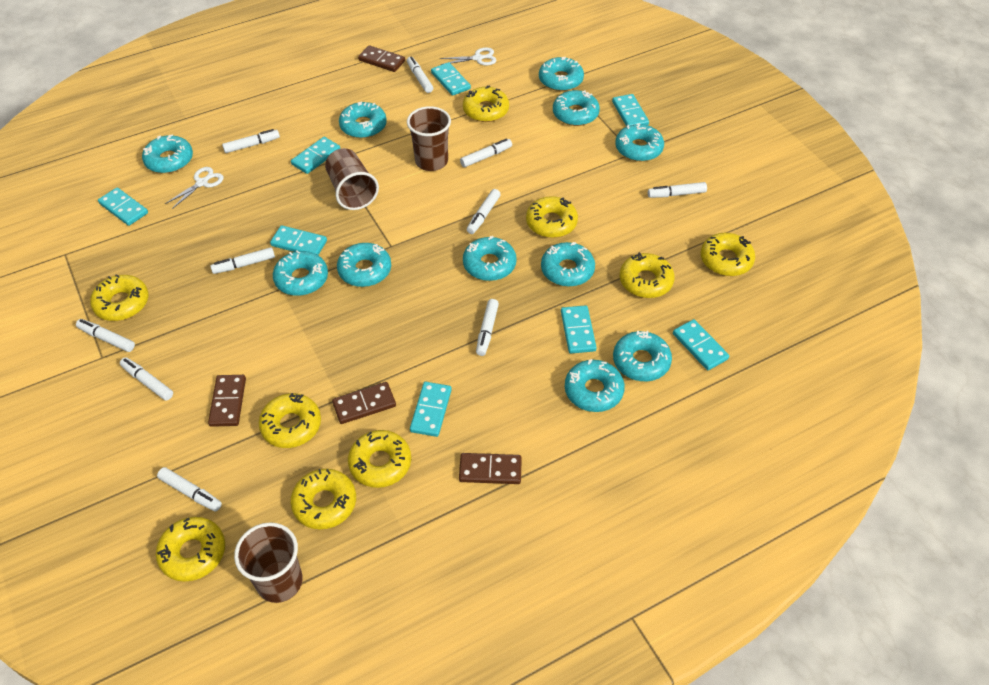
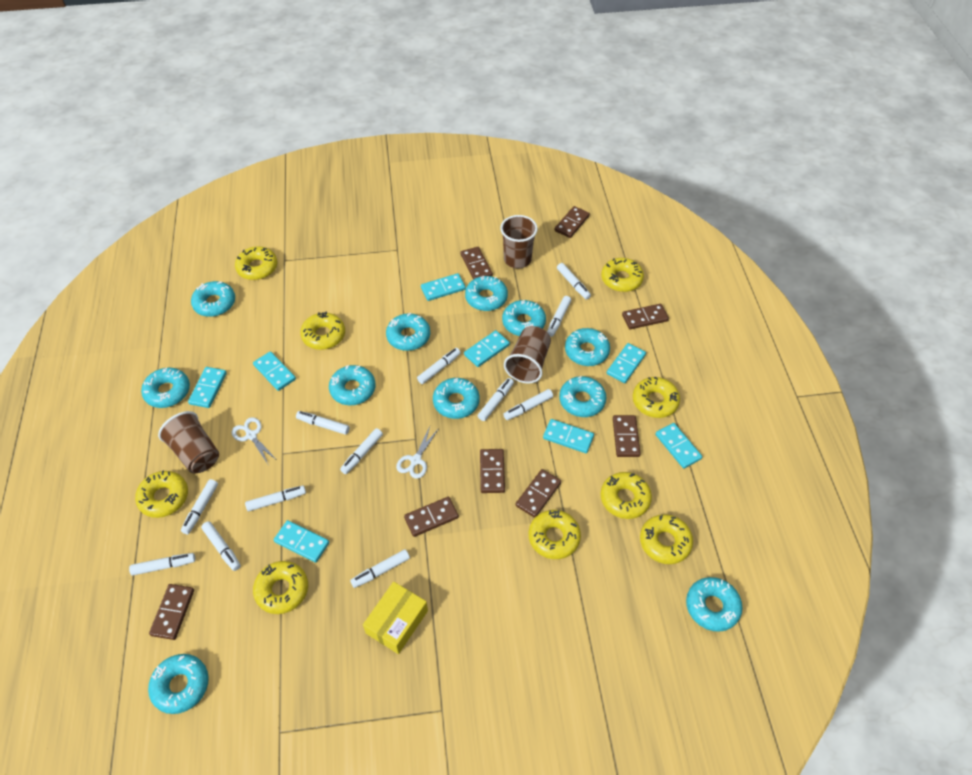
brown domino: [208,375,246,427] [332,382,396,424] [358,45,405,72] [459,453,522,484] = 4 -> [149,584,194,640] [404,497,459,537] [460,247,493,279] [480,449,505,493] [515,469,561,518] [554,206,590,238] [613,415,641,457] [622,304,669,329] = 8
white marker: [76,319,135,352] [120,357,173,401] [157,467,222,511] [210,247,275,274] [222,129,280,153] [407,56,433,93] [460,138,512,167] [467,189,501,234] [476,299,499,356] [648,182,707,198] = 10 -> [129,553,195,576] [181,479,218,534] [201,521,241,571] [245,486,306,512] [296,411,350,435] [340,428,383,474] [350,549,410,588] [417,348,461,384] [478,378,514,421] [503,389,553,420] [547,296,571,337] [557,263,591,299] = 12
yellow box: none = 0 -> [363,582,428,654] = 1

